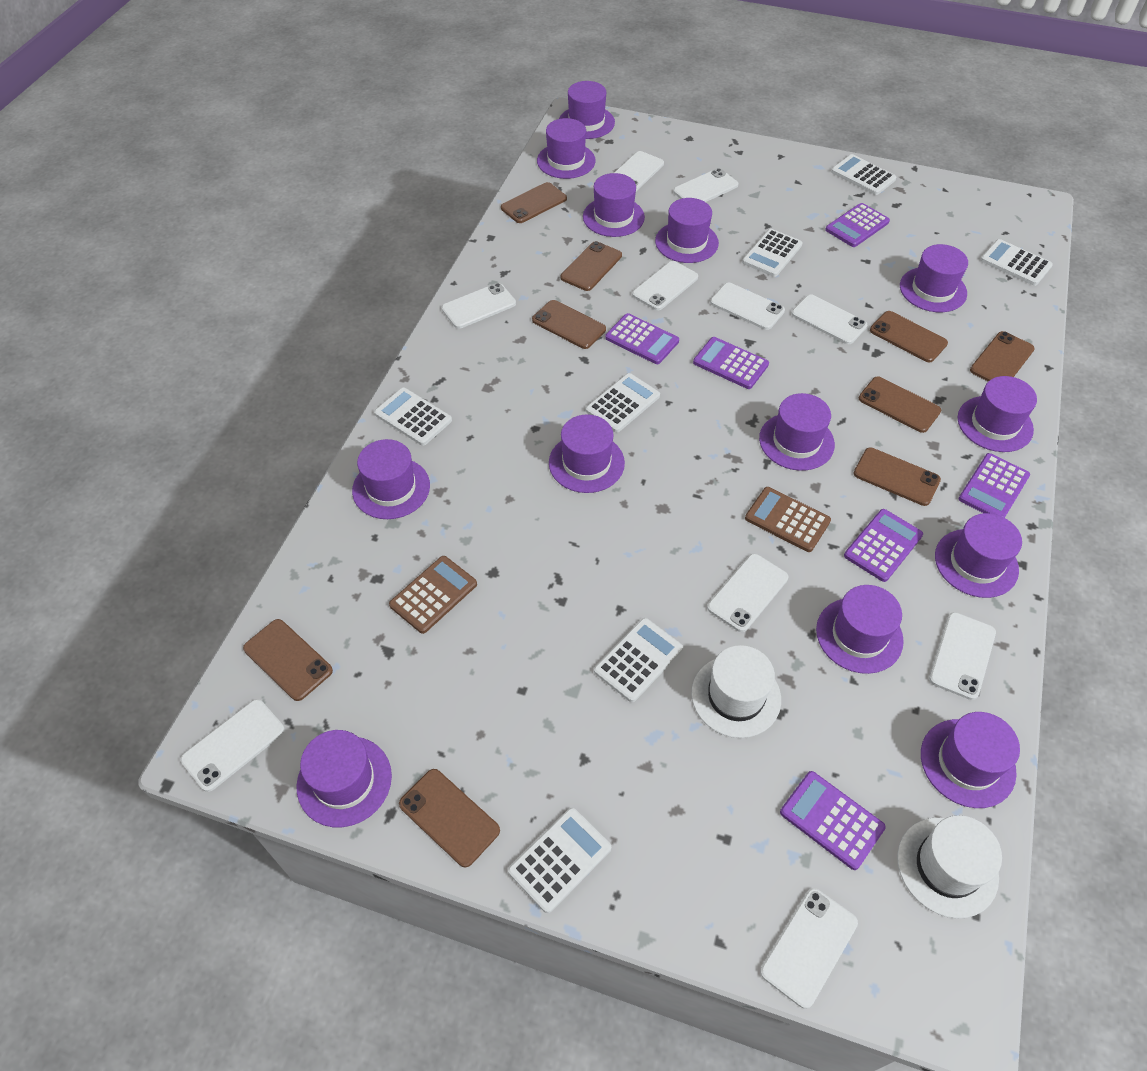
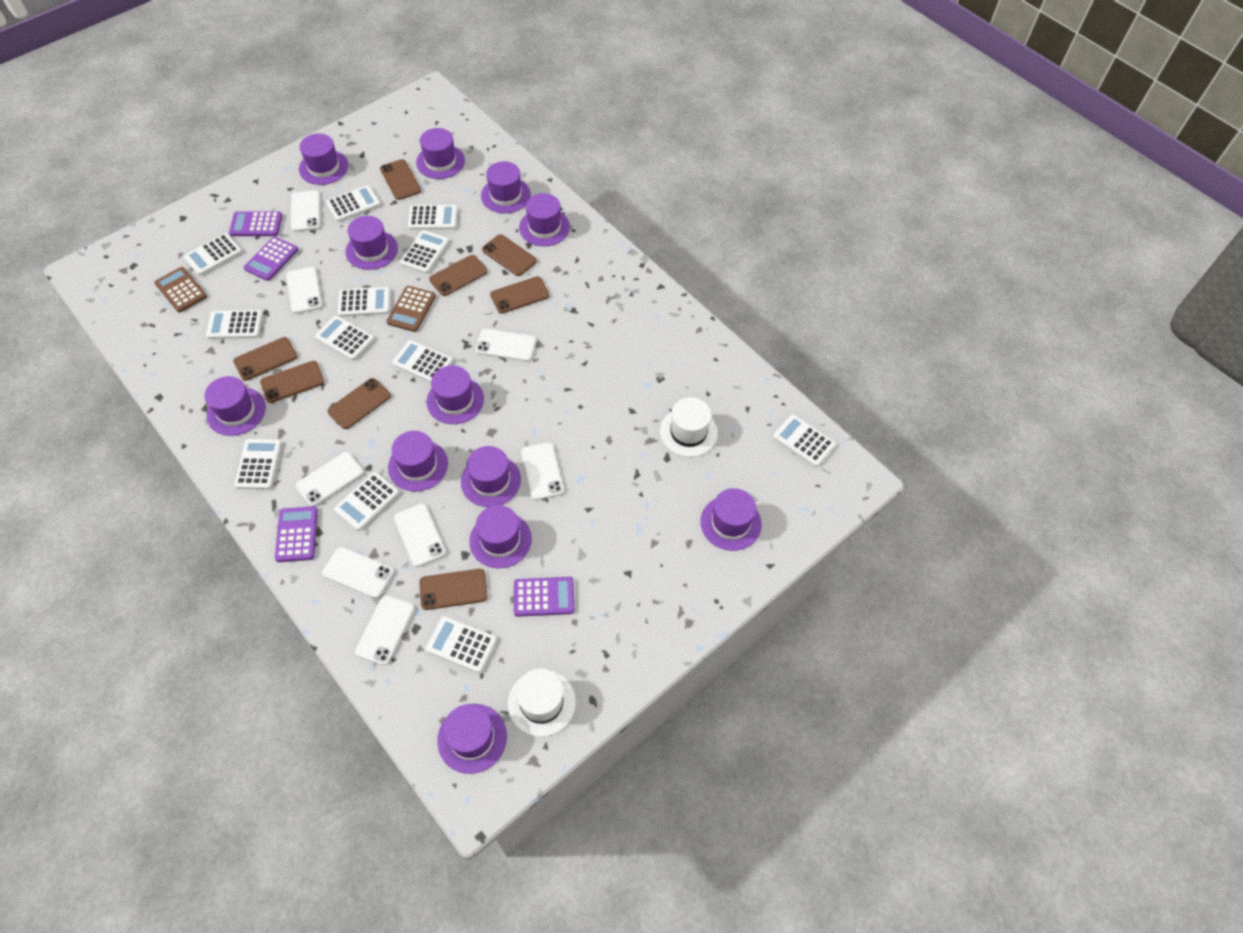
brown phone: [243,619,333,701] [399,769,500,867] [501,182,567,223] [532,300,606,349] [561,241,622,291] [854,447,941,506] [859,376,941,433] [870,311,948,362] [970,331,1035,381] = 9 -> [233,337,297,381] [260,361,324,403] [327,378,391,429] [380,159,421,200] [419,569,488,610] [429,255,488,296] [482,234,537,276] [490,276,550,314] = 8
purple calculator: [605,313,679,364] [693,337,769,389] [780,771,886,870] [825,203,890,247] [844,509,923,582] [958,453,1030,518] = 6 -> [229,211,282,236] [244,237,298,281] [275,506,318,562] [514,577,574,617] = 4
purple hat: [296,730,392,827] [352,439,430,519] [537,118,596,179] [549,414,625,493] [559,81,615,139] [583,173,645,237] [655,198,719,263] [759,393,835,471] [816,585,904,674] [900,244,968,312] [921,712,1020,808] [935,513,1022,598] [958,376,1037,452] = 13 -> [205,376,266,436] [299,134,349,185] [345,216,398,270] [388,431,448,492] [416,128,465,179] [427,365,484,424] [437,704,507,774] [461,446,521,507] [469,505,532,568] [481,161,531,213] [519,193,570,246] [700,488,762,551] = 12
white calculator: [374,387,452,446] [508,808,611,913] [586,373,660,433] [594,618,683,702] [742,229,802,277] [831,154,896,195] [980,239,1053,286] = 7 -> [184,233,242,275] [206,310,263,339] [234,439,282,489] [315,316,374,360] [326,185,380,222] [334,472,399,531] [338,287,390,317] [392,340,453,382] [400,230,449,274] [408,205,457,230] [425,616,497,673] [773,414,836,467] = 12
white phone: [181,699,285,792] [442,283,516,329] [614,151,664,191] [632,261,698,310] [673,168,738,202] [707,554,788,632] [710,283,785,330] [760,888,858,1009] [792,295,868,344] [929,612,996,700] = 10 -> [286,267,322,314] [291,190,320,232] [296,452,363,506] [322,547,394,598] [355,595,414,665] [394,504,446,567] [475,329,536,361] [521,442,564,500] = 8

